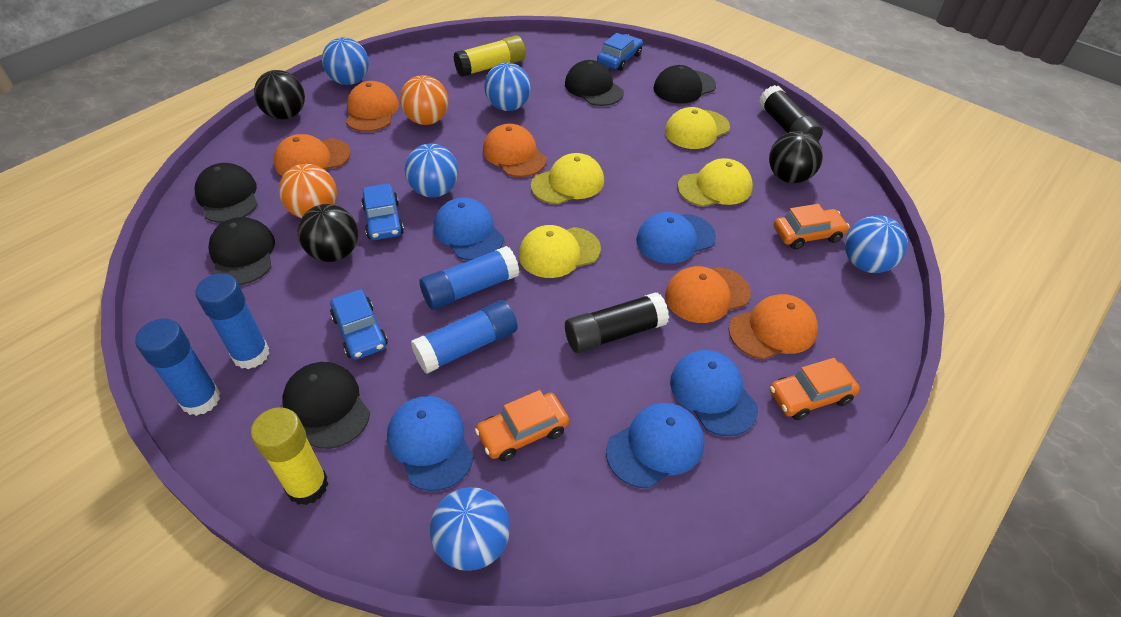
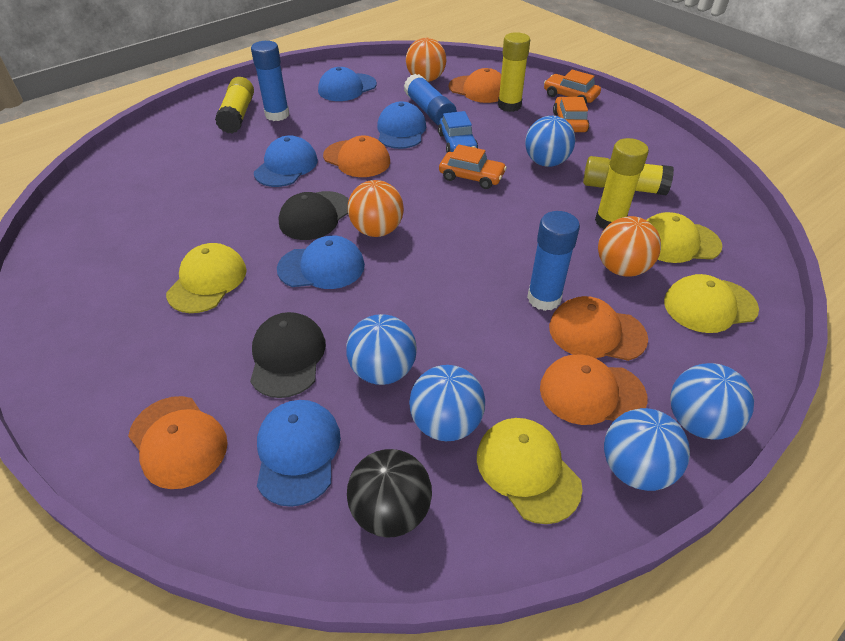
black ball: [254,70,305,120] [297,204,358,262] [769,131,823,183] = 3 -> [347,449,432,538] = 1
black cap: [195,163,258,223] [208,217,275,285] [283,362,370,449] [565,60,624,106] [654,65,716,104] = 5 -> [250,312,326,398] [279,191,349,240] = 2
black glue stick: [565,292,669,353] [759,85,823,141] = 2 -> none = 0
blue car: [330,289,388,360] [361,183,404,240] [597,33,643,71] = 3 -> [438,111,478,153] = 1
blue glue stick: [135,319,220,416] [195,273,270,369] [411,300,518,374] [420,246,519,310] = 4 -> [251,41,290,121] [404,74,457,126] [527,211,580,311] = 3
orange ball: [279,164,337,218] [400,75,448,125] = 2 -> [348,180,404,237] [406,38,446,82] [598,216,661,277] = 3
yellow glue stick: [251,407,328,505] [453,35,526,77] = 2 -> [215,77,254,134] [498,32,530,112] [583,156,674,195] [595,138,649,229] = 4

